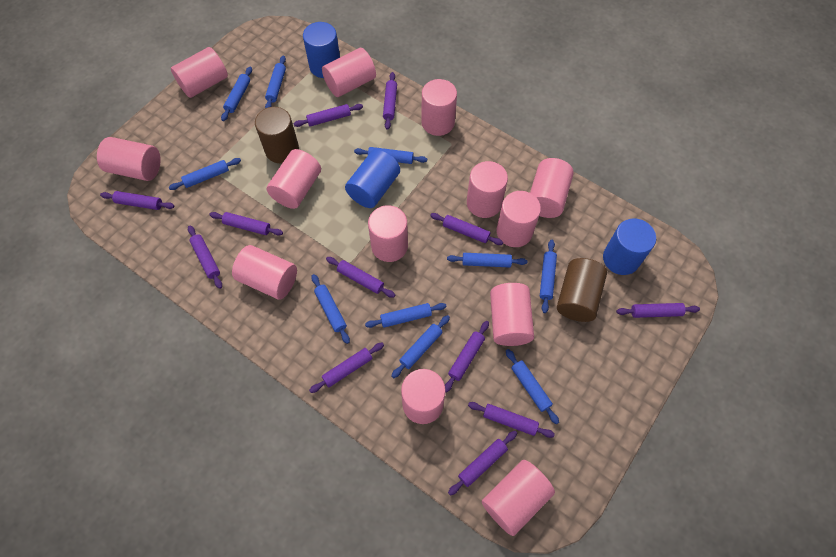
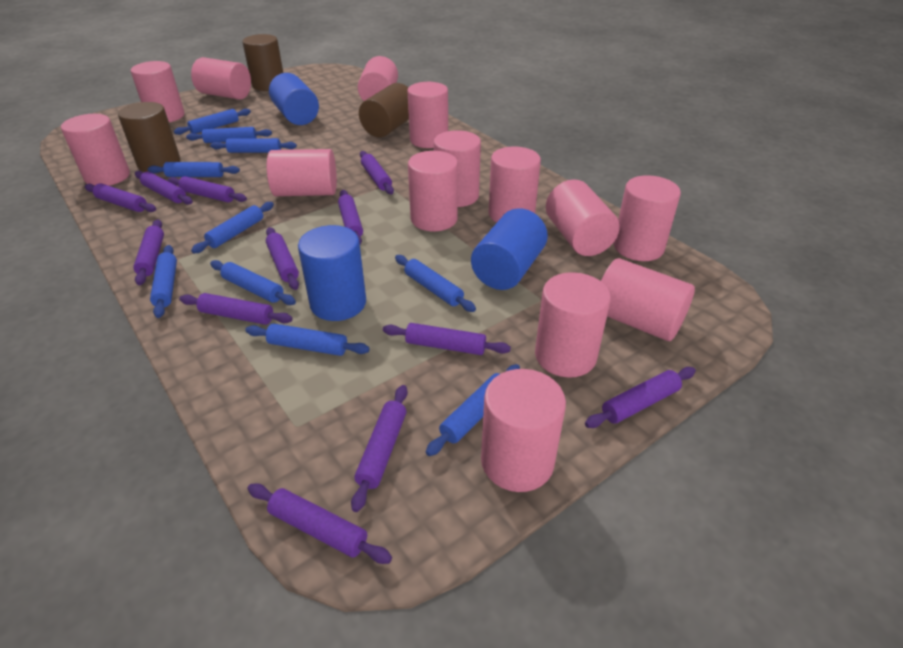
brown cylinder: [255,107,299,163] [557,258,607,322] = 2 -> [118,102,180,172] [242,34,283,91] [359,83,409,137] = 3
pink cylinder: [97,137,161,181] [171,47,228,98] [232,245,297,299] [266,149,321,209] [322,48,376,97] [368,205,408,262] [401,369,446,424] [421,79,457,136] [467,161,508,218] [481,460,555,536] [490,283,534,346] [496,191,541,247] [530,158,574,218] = 13 -> [61,114,130,186] [131,61,184,122] [191,57,251,100] [267,149,337,196] [358,56,398,101] [408,82,448,148] [408,151,458,231] [434,130,481,207] [481,369,566,492] [488,146,541,223] [535,272,611,378] [546,179,620,256] [601,258,695,341] [614,175,681,261] = 14

